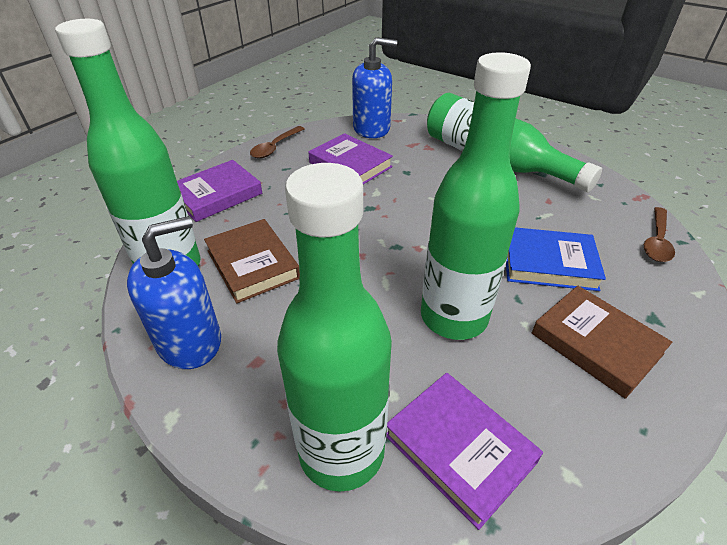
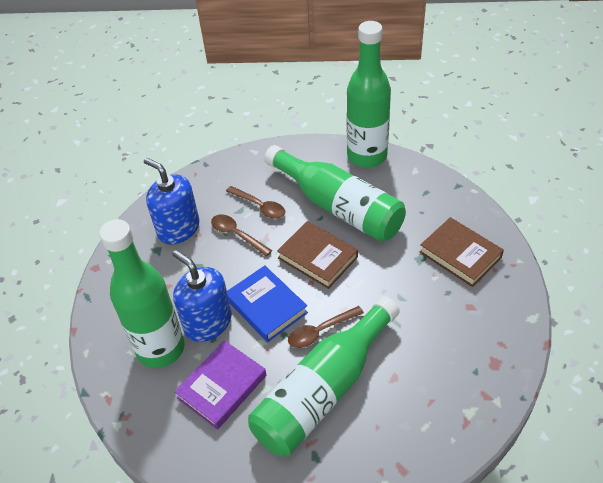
brown spoon: [250,126,305,158] [644,207,675,262] = 2 -> [211,214,272,256] [226,186,285,219] [288,306,364,348] = 3
purple book: [177,160,262,222] [308,133,393,184] [386,373,543,530] = 3 -> [174,340,266,430] = 1

